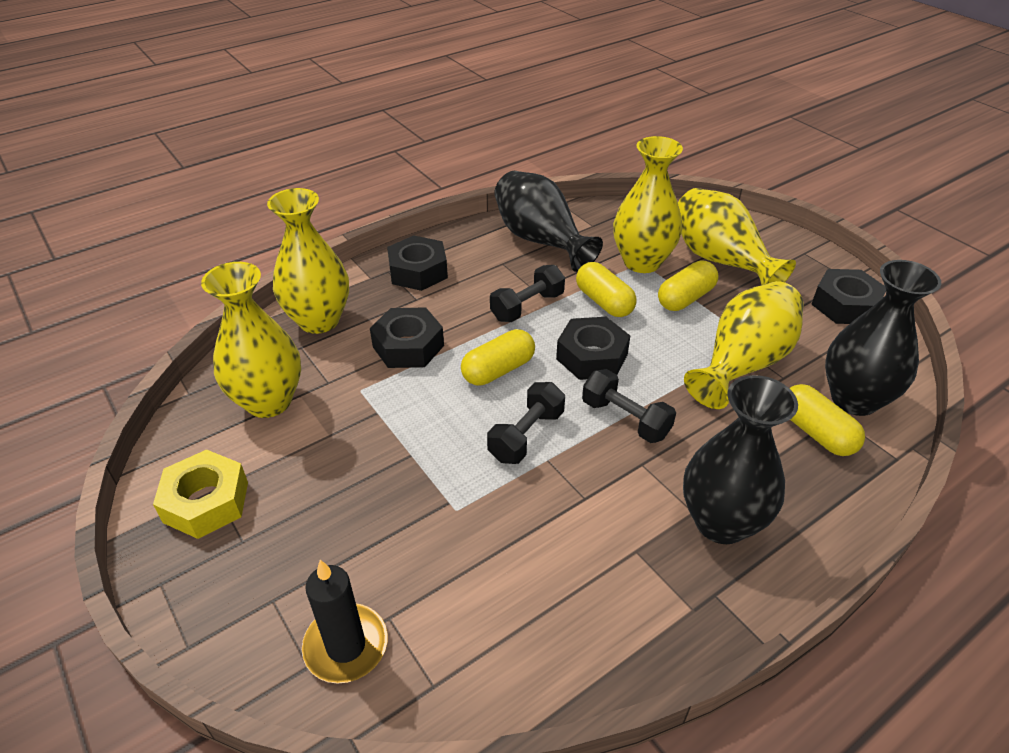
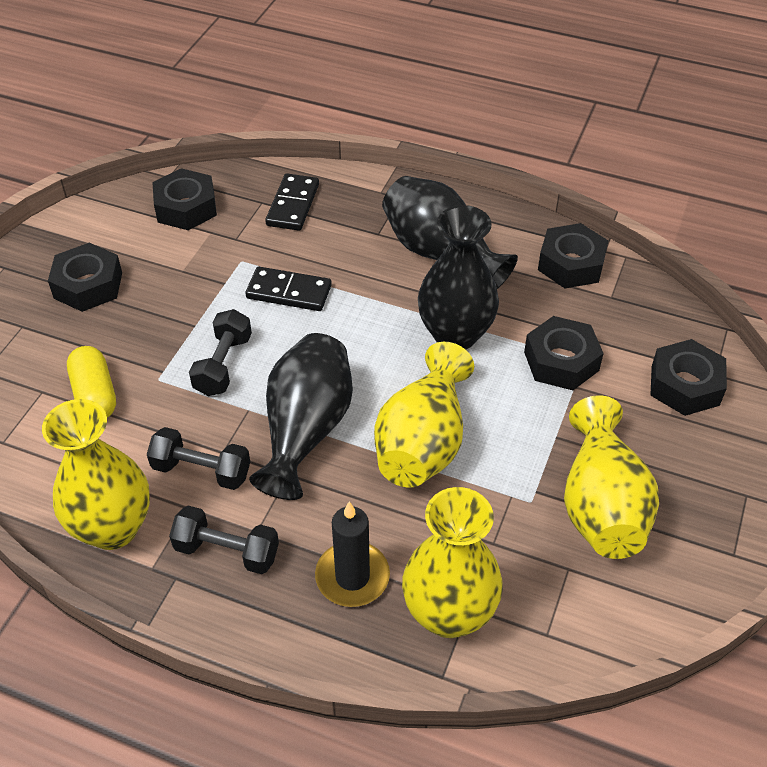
black domino: none = 0 -> [245,267,332,311] [265,173,319,231] = 2
black nut: [370,308,444,368] [387,235,448,291] [556,317,630,380] [811,269,886,324] = 4 -> [48,243,122,312] [152,168,217,230] [524,316,604,390] [538,223,608,288] [650,339,727,416] = 5
yellow capsule: [461,329,535,386] [576,262,637,317] [658,261,719,311] [789,384,865,456] = 4 -> [67,346,116,418] = 1
yellow nut: [153,449,248,539] = 1 -> none = 0
yellow vase: [201,262,301,418] [267,188,349,334] [613,136,683,273] [678,188,796,285] [684,281,804,409] = 5 -> [42,399,150,550] [374,342,474,488] [402,487,503,638] [564,395,659,559] = 4

